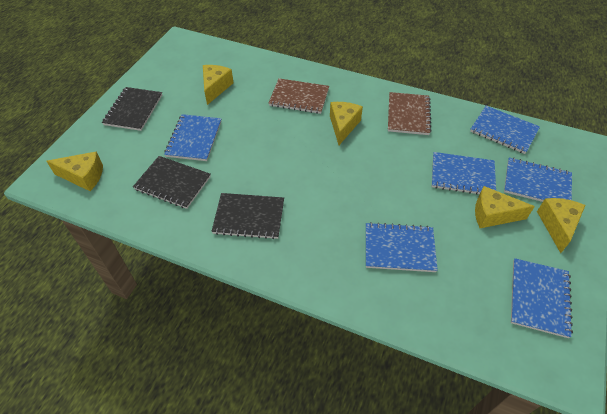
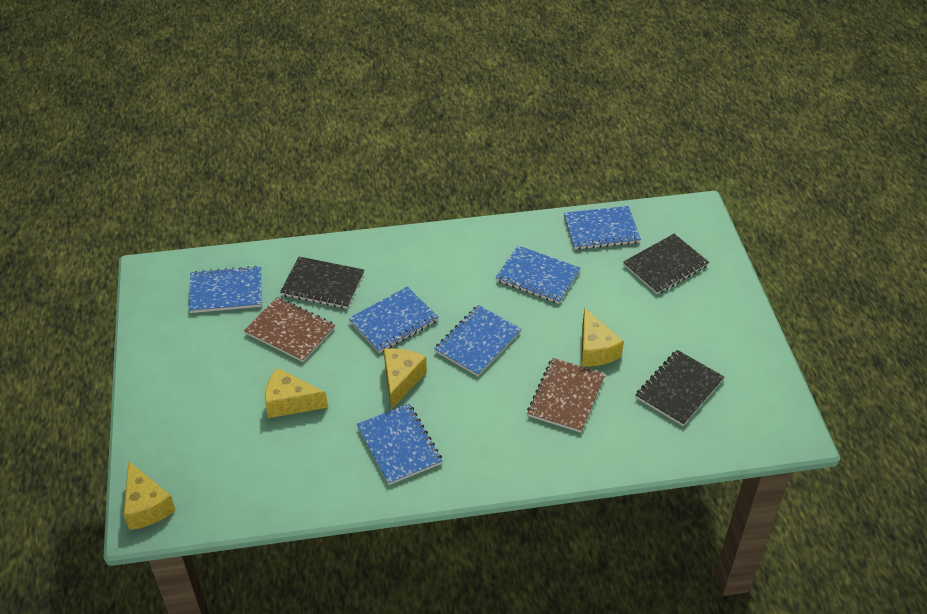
yellow cheese: [46,152,103,191] [203,65,234,105] [330,102,363,145] [475,186,535,228] [537,198,585,253] = 5 -> [124,461,176,530] [265,368,328,418] [384,348,427,410] [581,308,624,367] = 4

